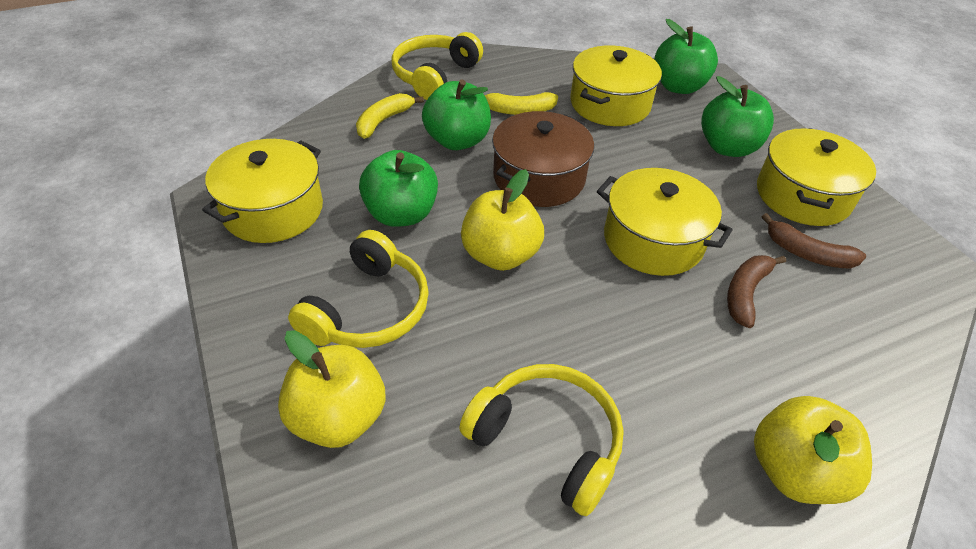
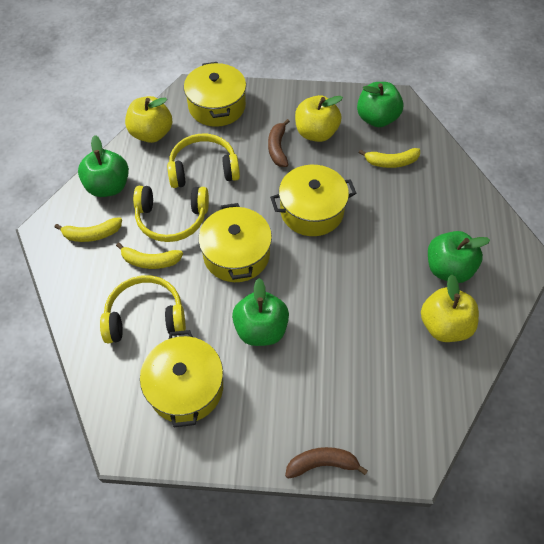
brown pot: [492,111,594,207] = 1 -> none = 0
yellow banana: [356,93,424,139] [485,92,558,115] = 2 -> [55,217,122,242] [116,243,183,269] [359,148,420,168] = 3

